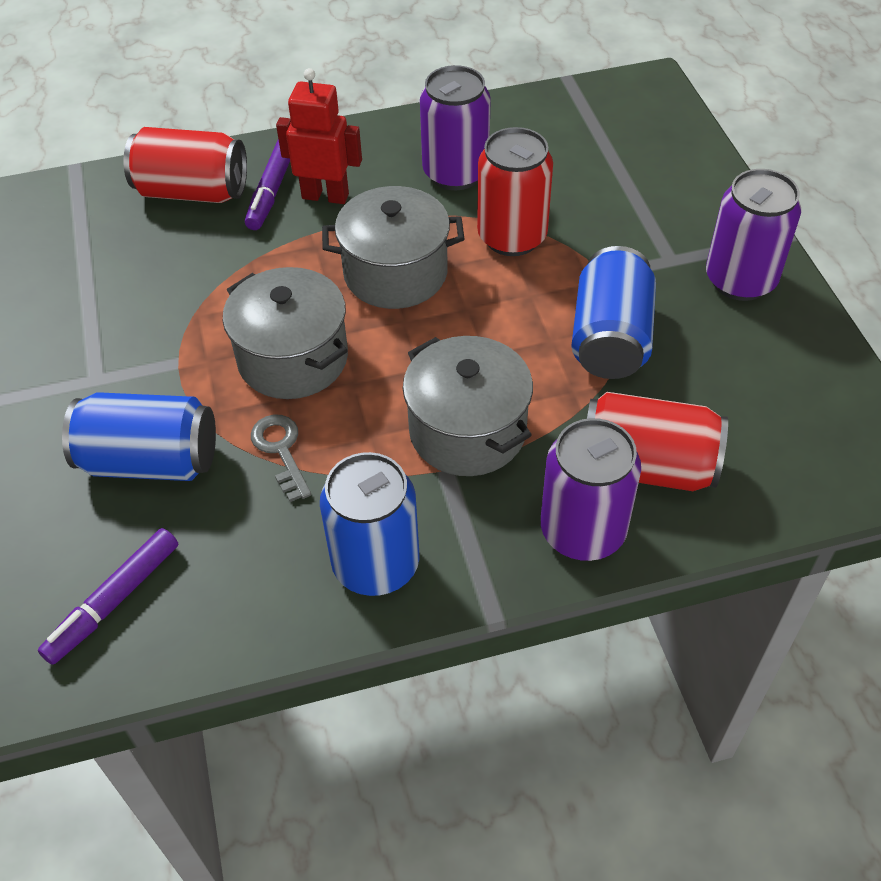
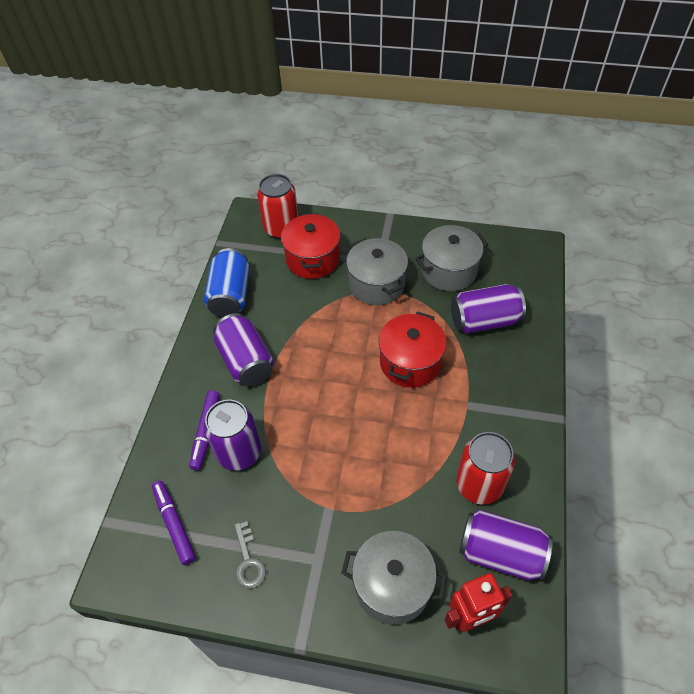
blue can: [62,392,216,481] [320,452,419,596] [571,246,656,379] = 3 -> [204,248,250,317] = 1
purple can: [420,65,491,190] [541,418,641,561] [706,169,801,301] = 3 -> [204,400,261,471] [213,313,273,386] [451,284,526,334] [459,510,553,580] = 4
red can: [124,127,247,203] [477,127,553,256] [587,392,728,491] = 3 -> [257,174,298,239] [456,432,515,505] = 2
red pot: none = 0 -> [281,213,341,279] [378,312,447,388] = 2

